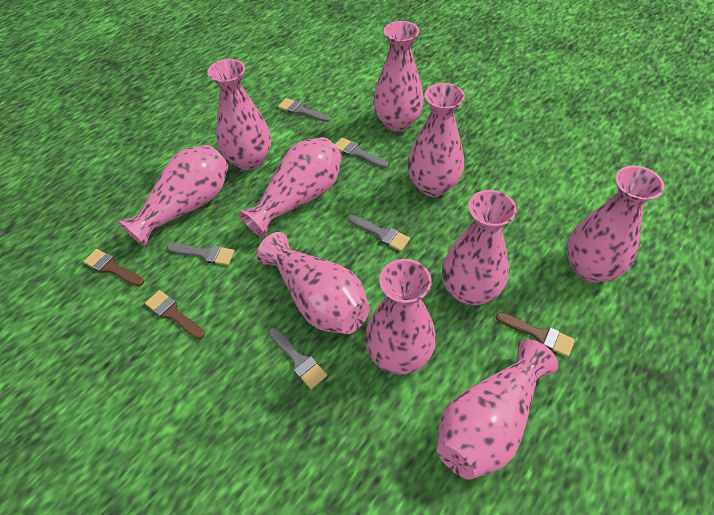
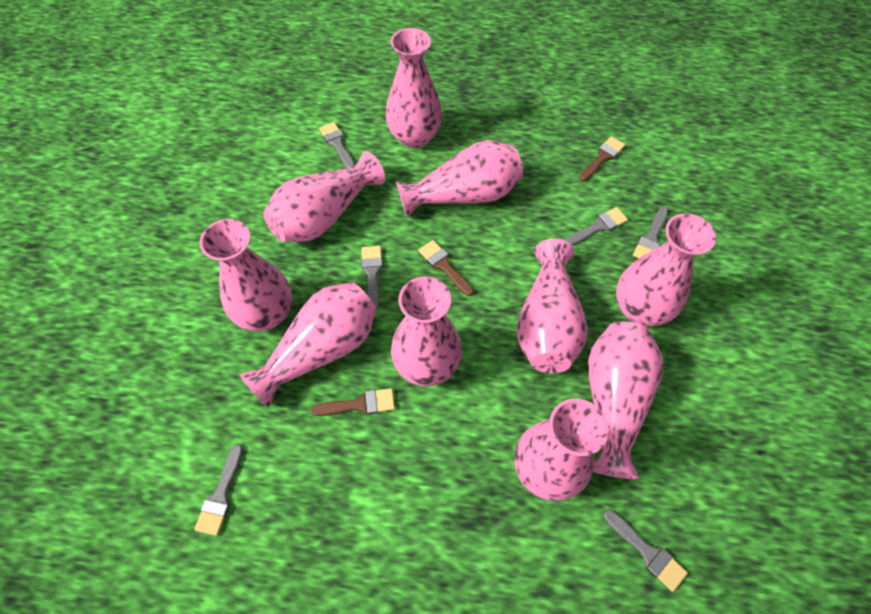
grey brush: [167,243,235,266] [268,328,327,389] [278,98,330,122] [335,137,388,168] [348,215,410,251] = 5 -> [194,444,243,536] [319,122,355,169] [361,246,383,310] [565,207,628,246] [603,509,687,592] [633,207,668,259] = 6

